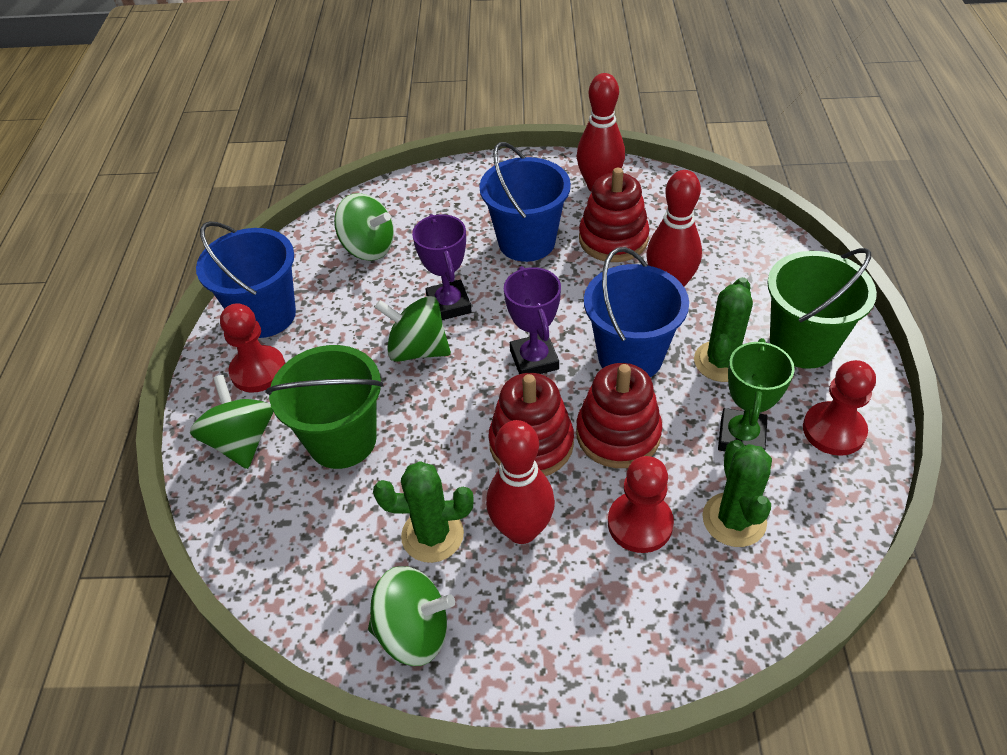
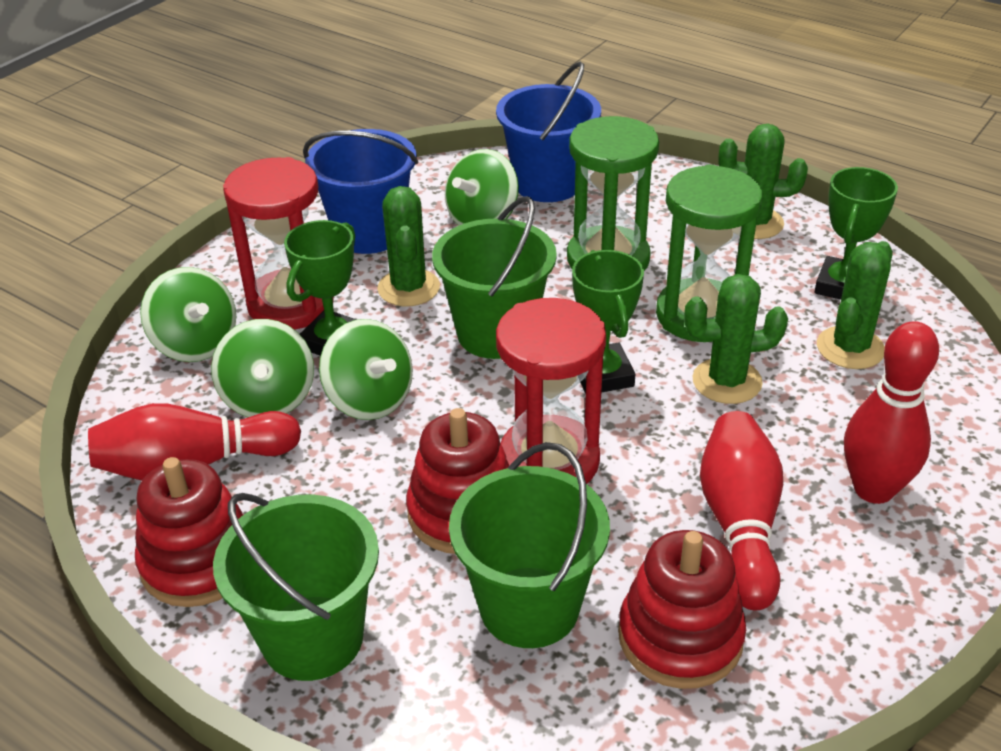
blue bucket: [196,221,296,338] [479,142,571,262] [584,247,689,377] = 3 -> [303,129,418,254] [496,62,601,202] = 2
green bucket: [265,345,383,469] [767,248,877,369] = 2 -> [213,493,379,681] [432,196,557,359] [449,442,610,648] = 3
green cactus: [373,461,473,563] [694,277,753,382] [702,440,772,547] = 3 -> [377,186,440,306] [684,274,788,404] [719,124,808,239] [817,241,893,369] = 4
green hourglass: none = 0 -> [567,116,659,271] [656,164,762,342] = 2
green trophy: [718,338,795,451] = 1 -> [284,220,357,356] [572,250,644,394] [815,167,898,299] = 3
purple trophy: [412,214,472,320] [504,266,561,374] = 2 -> none = 0
red hourglass: none = 0 -> [223,157,334,330] [496,298,606,484] = 2
red pawn: [220,303,285,392] [608,456,674,553] [803,360,876,456] = 3 -> none = 0

